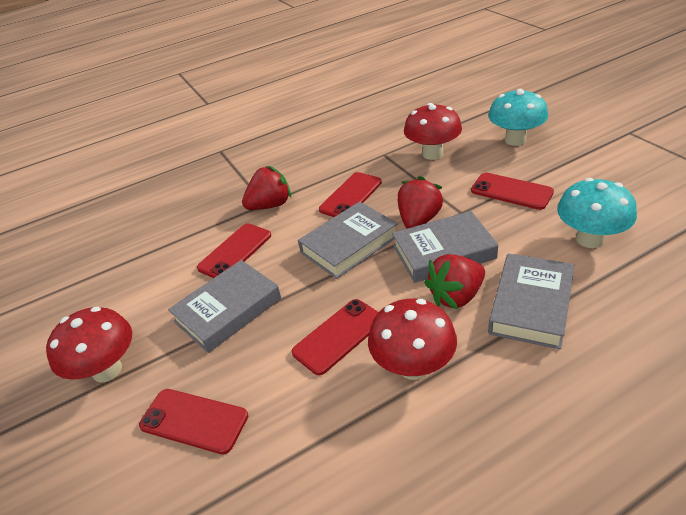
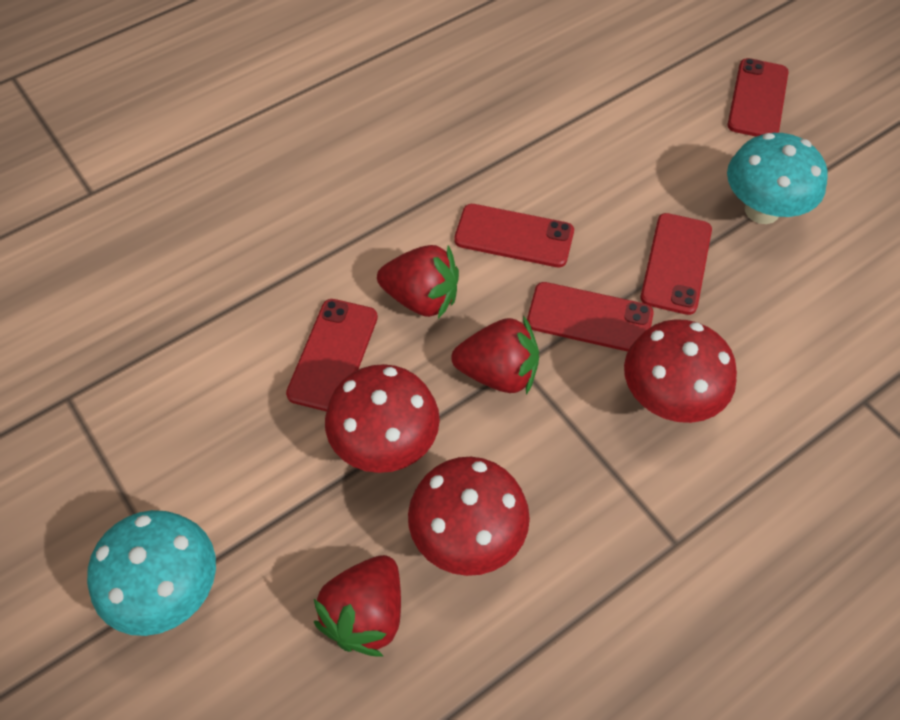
grey book: [168,260,281,353] [298,201,398,279] [392,211,498,283] [488,253,574,350] = 4 -> none = 0

